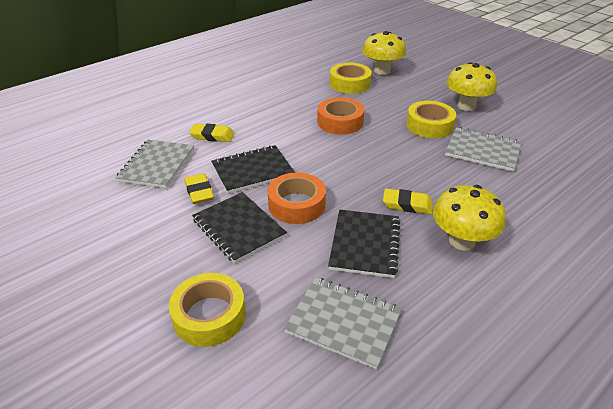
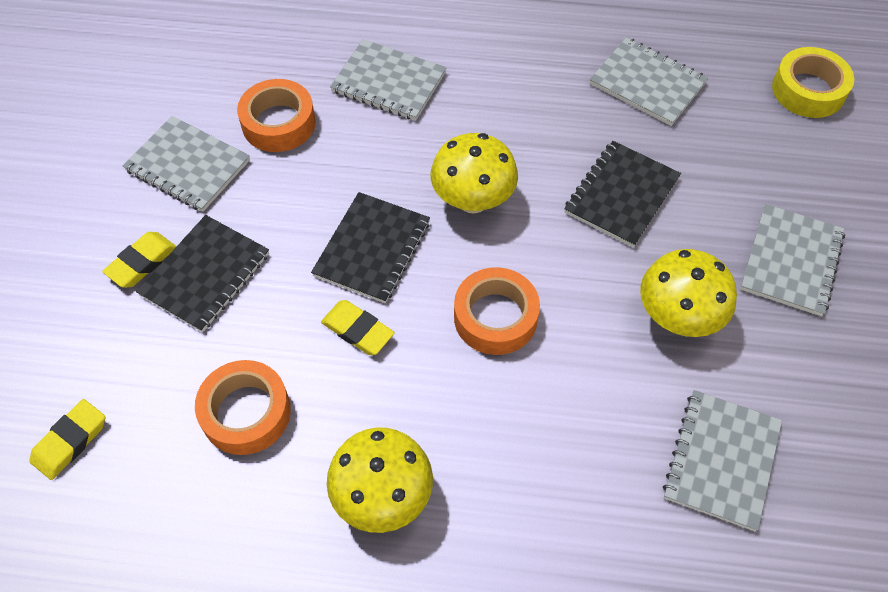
grey notebook: [116,140,194,188] [284,277,402,369] [445,127,522,172] = 3 -> [123,116,250,212] [330,39,447,121] [589,37,708,126] [663,390,782,531] [740,204,845,316] = 5
orange tape: [267,173,326,224] [317,97,364,135] = 2 -> [195,360,291,455] [237,79,316,152] [454,267,540,355] = 3
yellow tape: [169,273,246,347] [330,63,372,94] [406,101,456,138] = 3 -> [772,47,854,118] = 1

